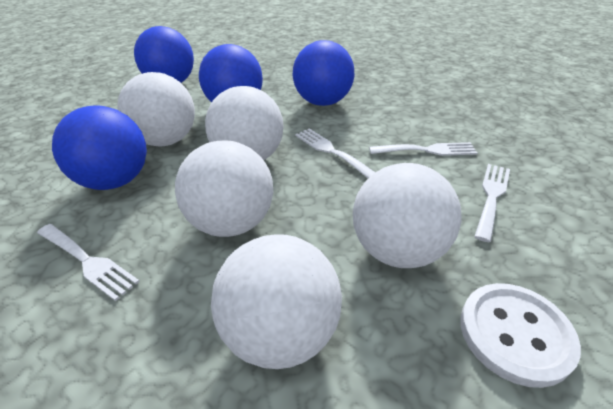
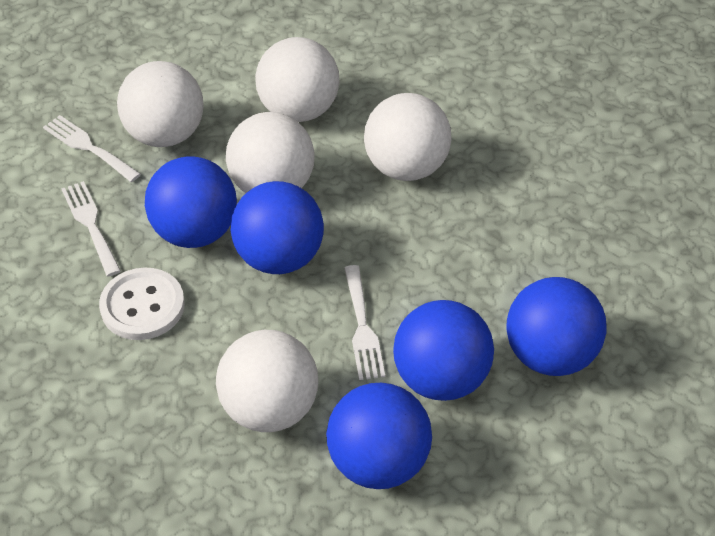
blue ball: [52,105,147,190] [134,26,194,83] [199,44,263,102] [293,40,355,106] = 4 -> [145,156,237,248] [231,181,324,274] [326,383,432,489] [393,300,494,401] [506,277,607,376] = 5
white fork: [37,224,140,301] [295,128,376,178] [369,142,477,156] [474,164,510,242] = 4 -> [43,115,141,182] [61,181,121,276] [344,265,385,380] = 3

